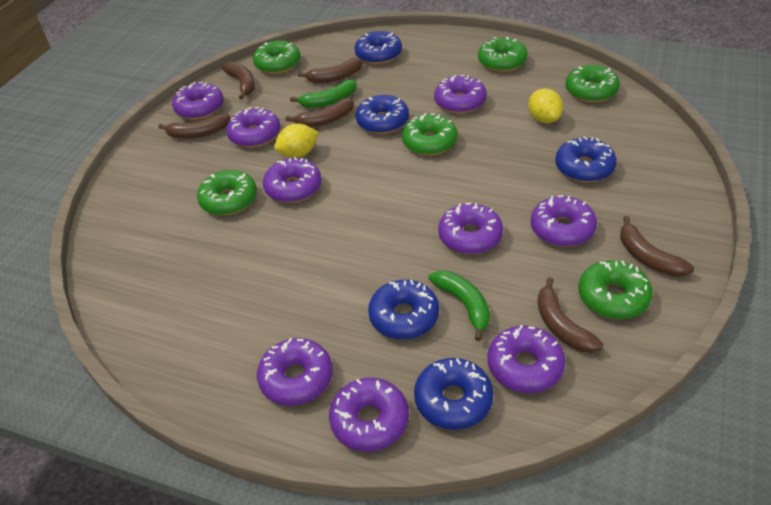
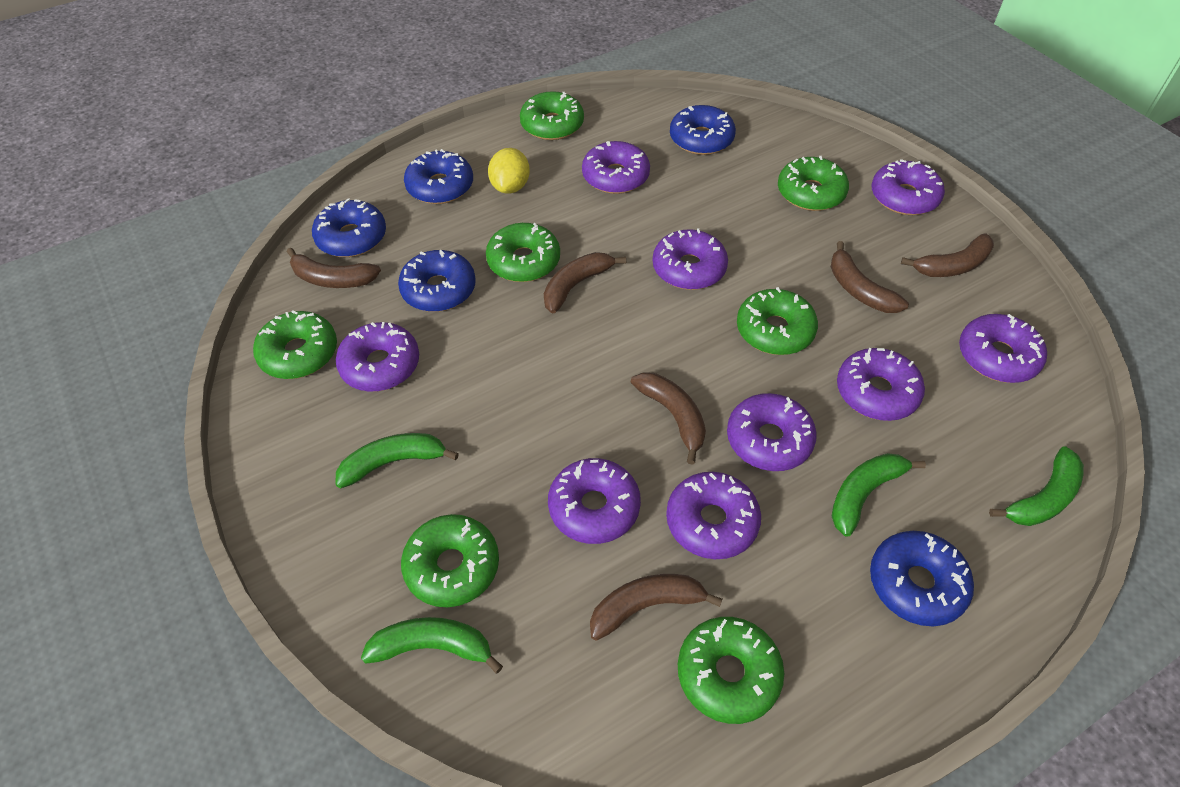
green banana: [290,79,357,108] [429,271,490,341] = 2 -> [335,433,459,488] [361,617,503,674] [832,453,926,537] [989,446,1084,526] = 4
green donut: [197,170,257,215] [253,41,301,74] [402,113,458,156] [478,37,528,72] [565,65,620,102] [578,260,653,319] = 6 -> [253,310,337,379] [401,514,499,607] [486,223,560,282] [520,91,584,140] [678,617,784,724] [737,287,818,355] [778,156,849,211] = 7
yellow lemon: [274,124,319,158] [528,88,563,123] = 2 -> [488,148,530,194] = 1

